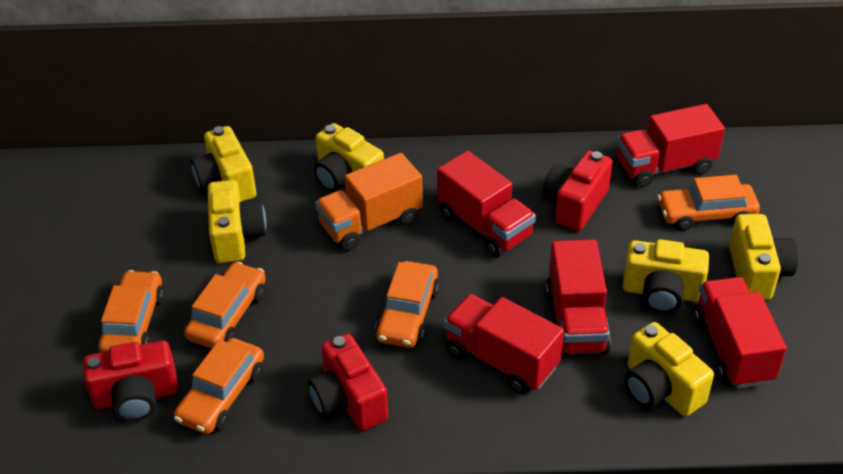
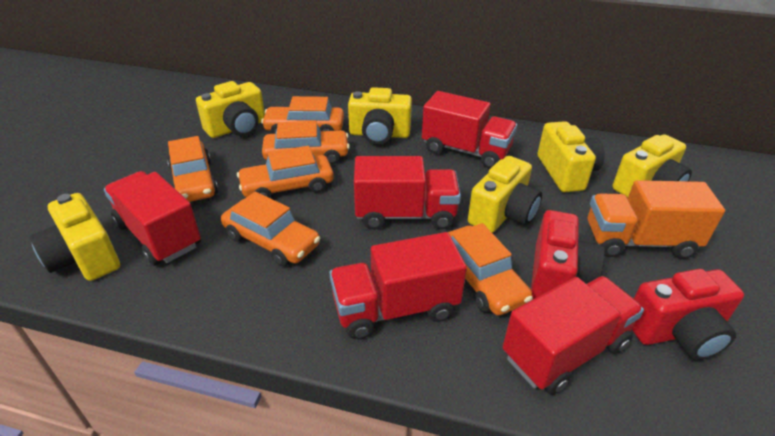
orange car: [98,270,164,353] [174,338,264,434] [184,262,266,348] [375,261,439,348] [657,175,760,231] = 5 -> [167,136,218,202] [221,191,320,266] [237,146,334,198] [261,96,344,134] [262,121,350,164] [448,223,533,315] = 6
red camera: [83,341,178,421] [308,333,388,431] [543,151,612,231] = 3 -> [531,210,605,299] [632,269,744,360] = 2

